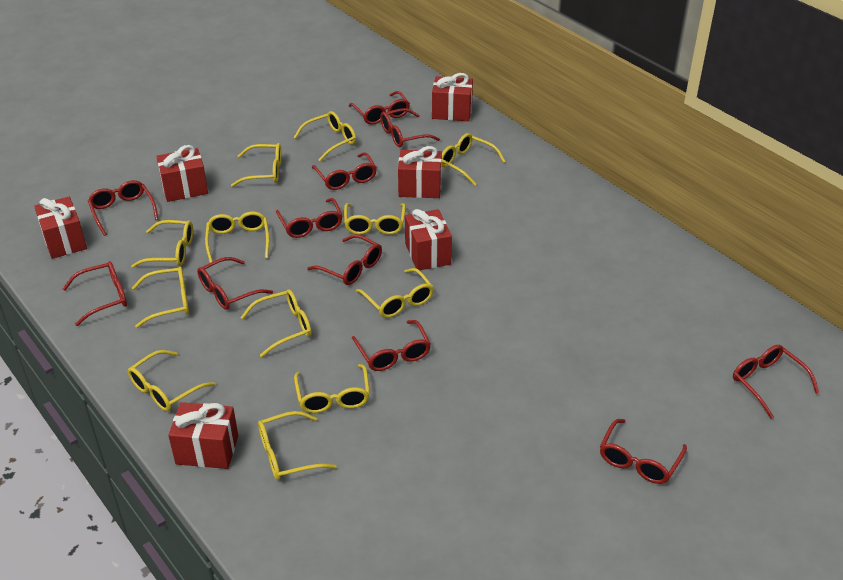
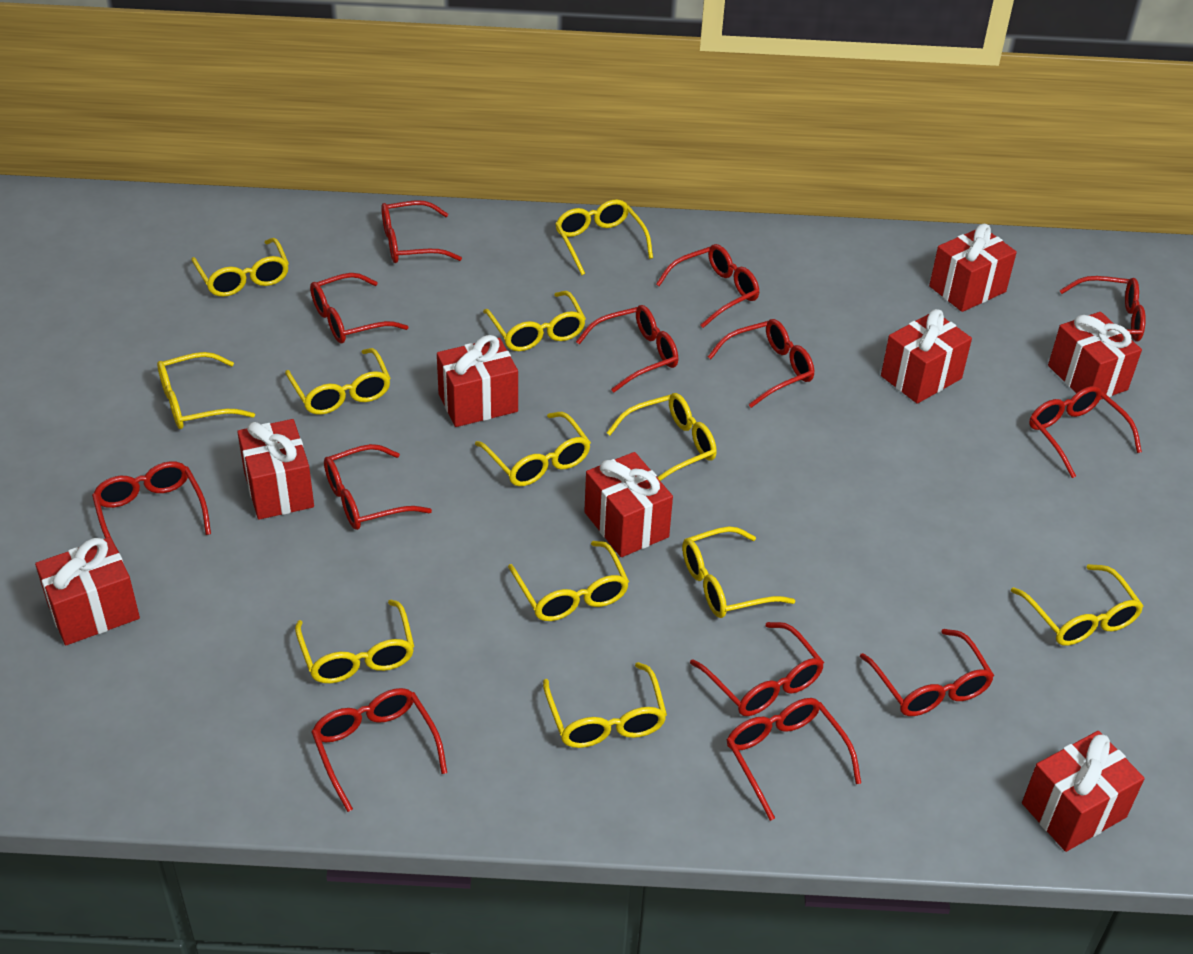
red gift: [34,197,87,259] [156,145,208,202] [168,402,238,469] [398,146,442,198] [405,209,452,270] [432,73,473,121] = 6 -> [35,537,140,645] [237,419,314,520] [437,335,518,427] [584,452,673,557] [881,309,972,404] [929,224,1017,312] [1022,731,1145,852] [1048,312,1142,400] = 8
red glasses: [63,261,127,326] [88,180,158,236] [197,257,273,310] [276,198,342,238] [307,234,382,285] [312,152,377,190] [349,91,410,125] [352,320,431,371] [380,108,440,147] [600,419,687,484] [733,345,819,419] = 11 -> [92,461,211,553] [310,273,408,343] [311,688,447,812] [324,444,432,530] [381,201,462,263] [576,305,678,393] [656,244,759,328] [690,622,824,716] [708,319,814,408] [727,698,861,821] [860,629,994,716] [1029,386,1142,478] [1060,276,1146,342] = 13

